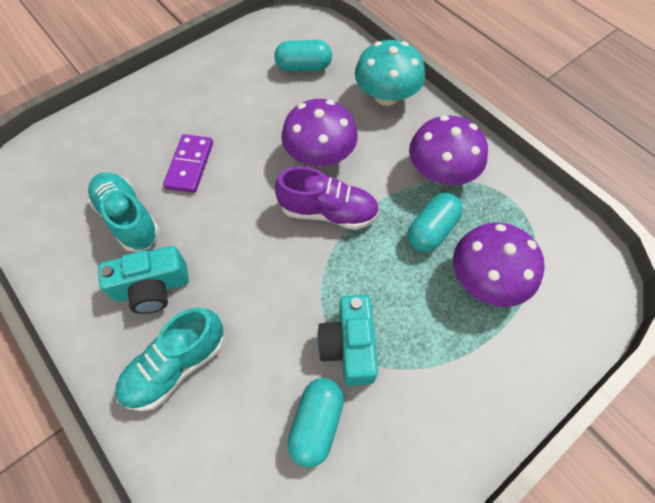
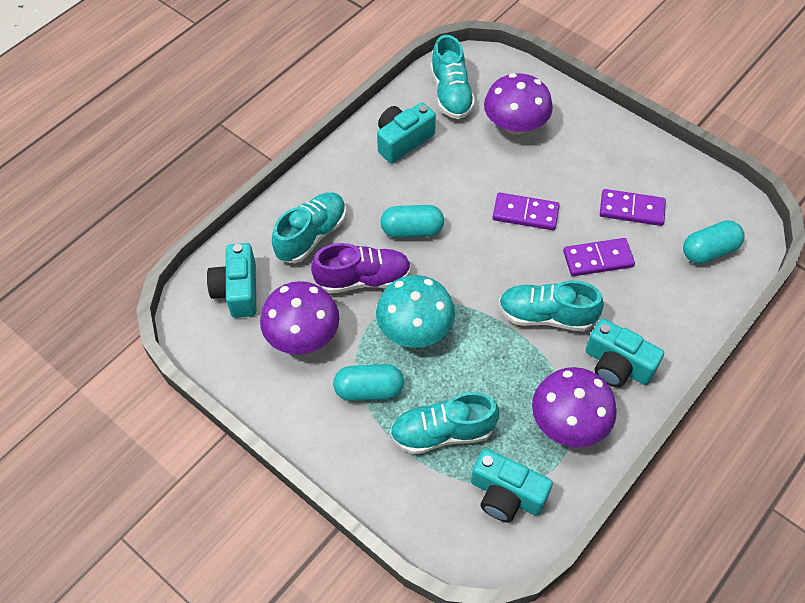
purple domino: [163,134,213,193] = 1 -> [492,193,560,230] [563,238,635,276] [600,189,666,226] = 3
turquoise camera: [98,246,189,314] [317,295,378,386] = 2 -> [207,243,256,318] [377,103,436,163] [471,448,553,522] [585,319,664,387] = 4
turquoise shoe: [87,173,160,252] [115,307,224,411] = 2 -> [272,192,346,263] [390,392,499,454] [431,35,475,119] [499,281,604,331] = 4

